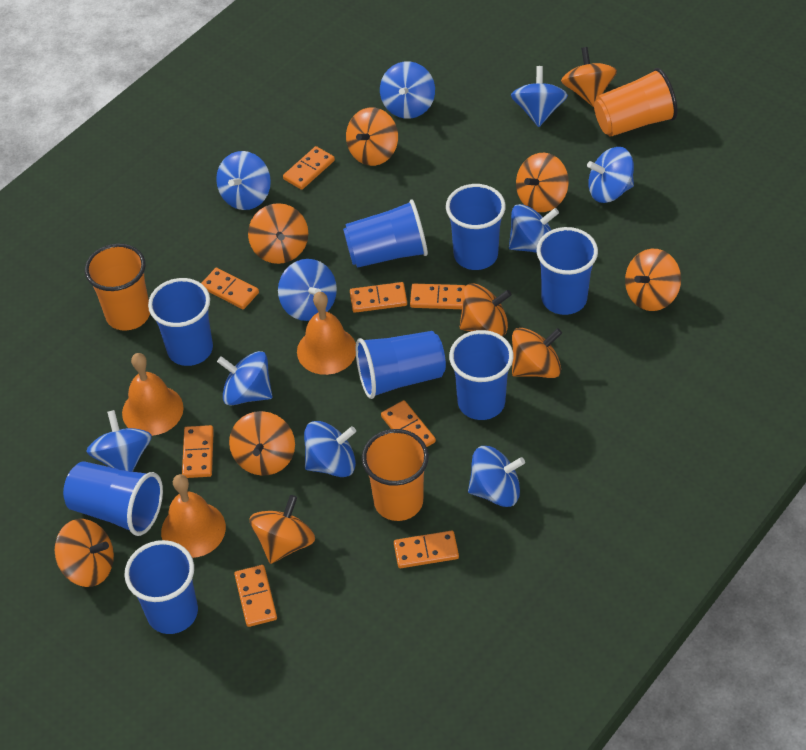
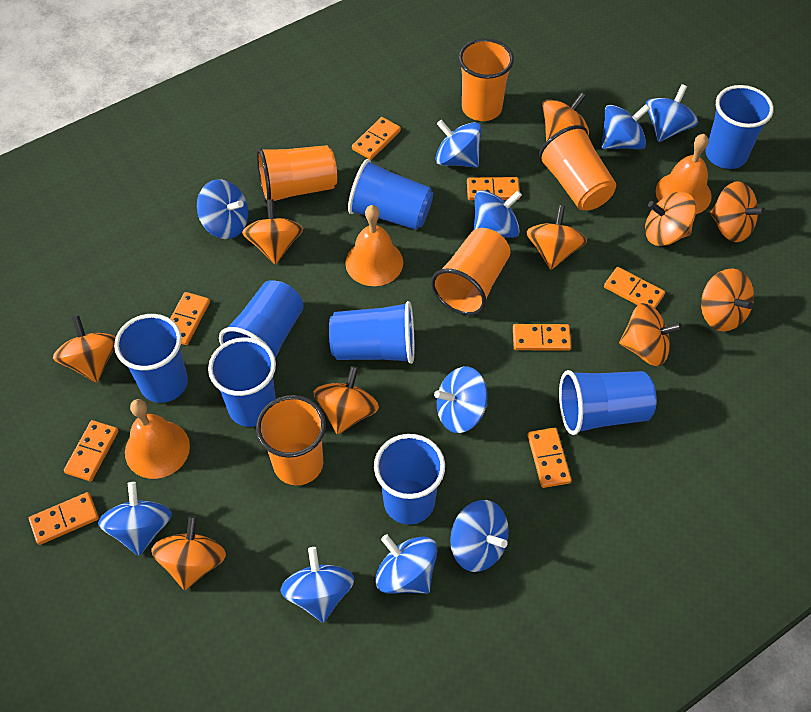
orange cup: [85,244,150,331] [362,429,429,521] [594,68,678,137] = 3 -> [256,395,326,485] [257,145,337,204] [431,228,510,315] [458,38,514,121] [538,125,616,210] = 5

